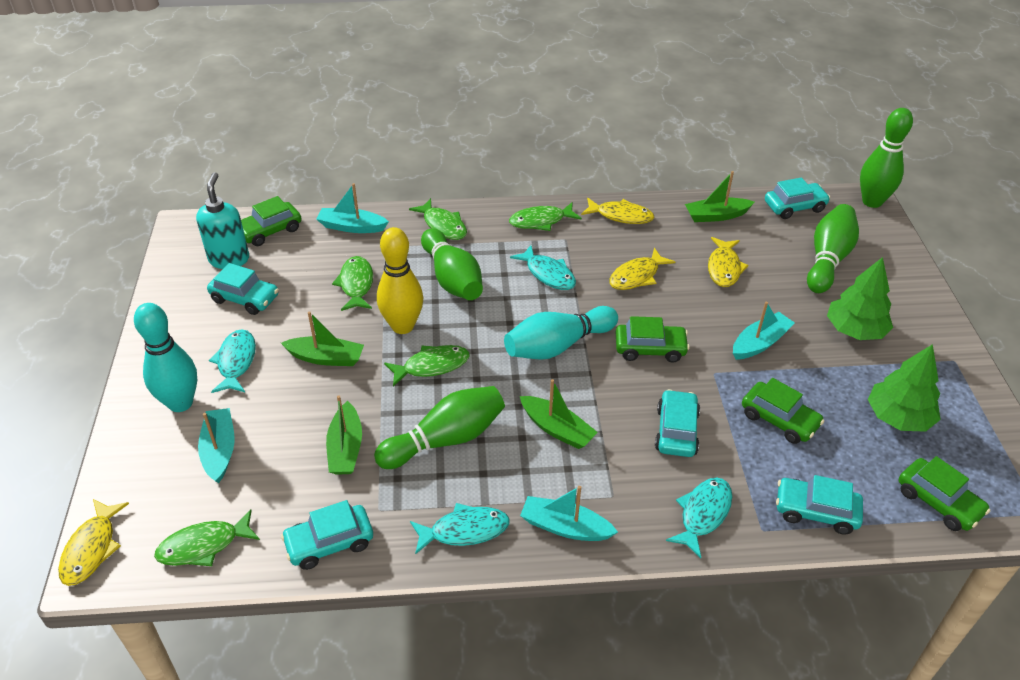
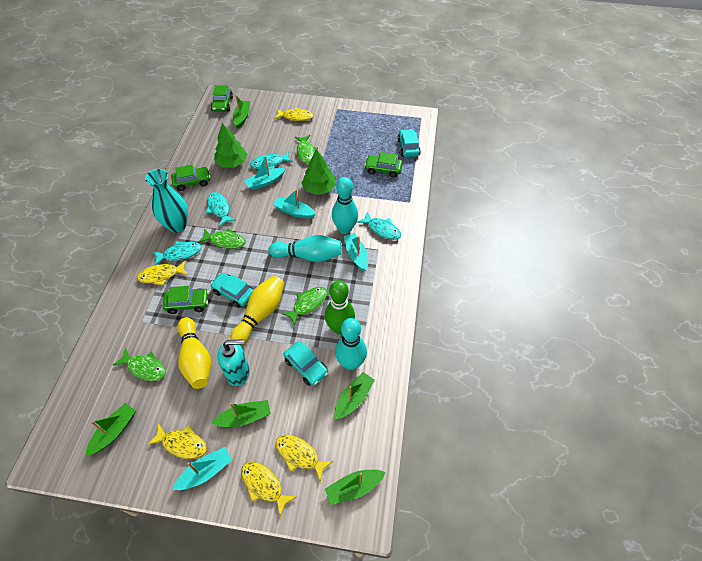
green boat: [281,311,364,366] [326,395,362,475] [520,379,598,449] [685,171,755,222] = 4 -> [85,403,136,456] [212,400,271,427] [233,95,250,129] [325,470,386,505] [334,372,375,419] = 5
green bowling pin: [374,386,505,469] [421,228,483,300] [807,204,859,293] [860,108,913,208] = 4 -> [325,280,355,335] = 1
green fish: [154,509,260,566] [332,256,373,311] [384,345,470,387] [409,198,467,240] [509,203,582,231] = 5 -> [113,347,166,381] [198,228,246,249] [281,287,327,326] [295,135,318,164] = 4
turquoise bowling pin: [134,303,197,412] [504,306,618,360] = 2 -> [269,235,342,262] [332,177,358,234] [335,318,367,370] = 3
turquoise car: [207,263,279,315] [281,500,373,570] [655,389,700,457] [765,177,830,219] [776,475,863,535] = 5 -> [210,273,253,308] [283,341,328,386] [398,129,421,157] = 3
turquoise vase: none = 0 -> [145,169,188,233] = 1
yellow bowling pin: [377,227,423,334] = 1 -> [177,317,211,389] [230,276,284,343] = 2
yellow fish: [58,499,129,586] [581,198,654,224] [609,248,675,290] [708,237,749,287] = 4 -> [137,260,188,286] [147,423,207,459] [241,462,296,517] [274,107,314,121] [276,435,333,482] = 5

